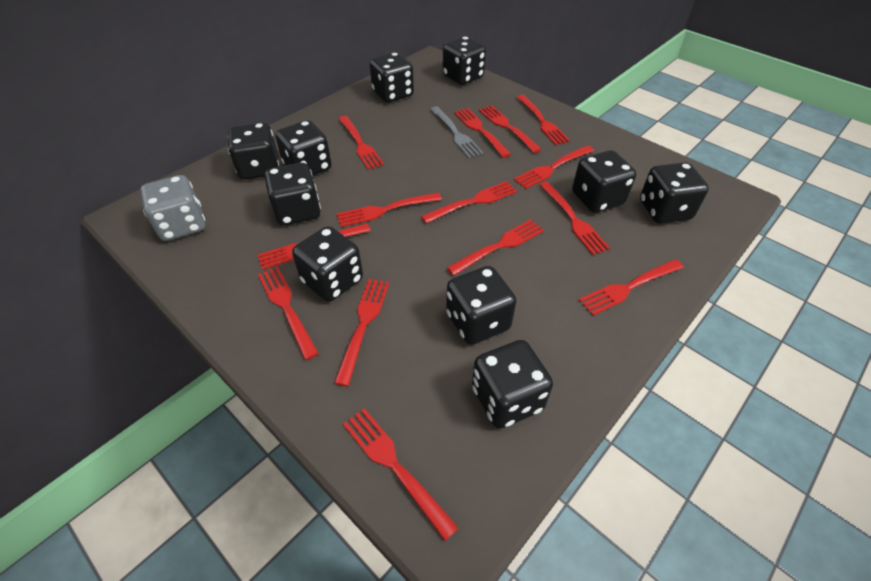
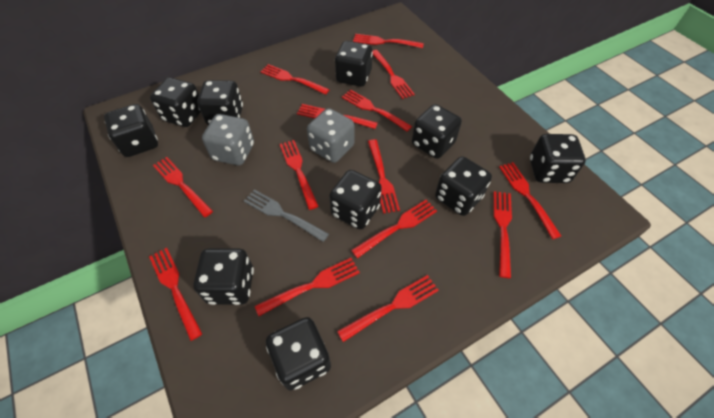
grey dice: [140,175,205,241] = 1 -> [202,114,254,165] [307,108,355,163] = 2

